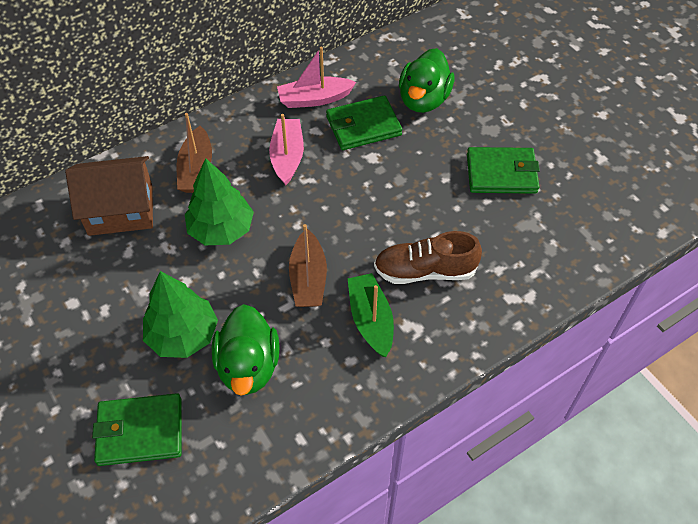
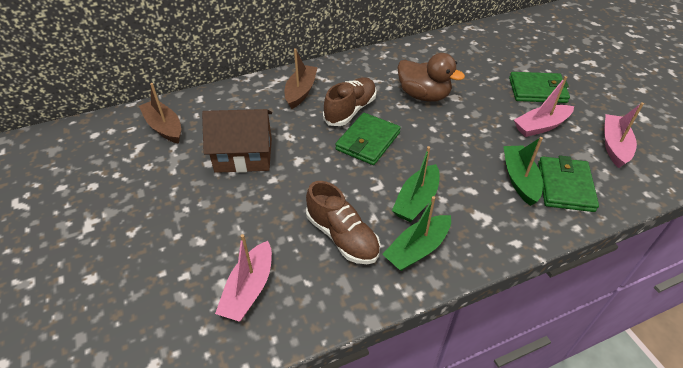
brown duck: none = 0 -> [397,53,465,102] = 1
brown shoe: [374,231,482,284] = 1 -> [306,181,380,264] [323,77,377,126] = 2
green boat: [348,273,394,357] = 1 -> [382,196,451,271] [392,146,440,222] [503,137,543,206] = 3
green duck: [212,304,280,396] [399,48,454,113] = 2 -> none = 0
green tree: [143,271,218,358] [185,158,254,245] = 2 -> none = 0
pink boat: [269,114,304,185] [277,47,356,108] = 2 -> [215,234,272,322] [514,76,574,137] [604,102,644,168] = 3

